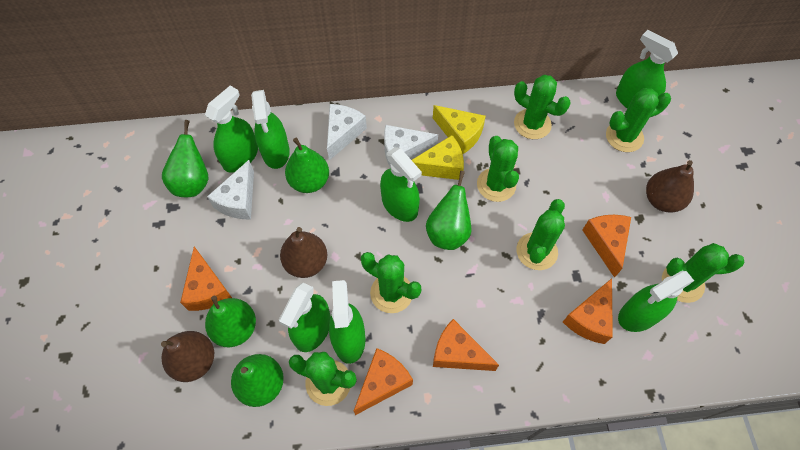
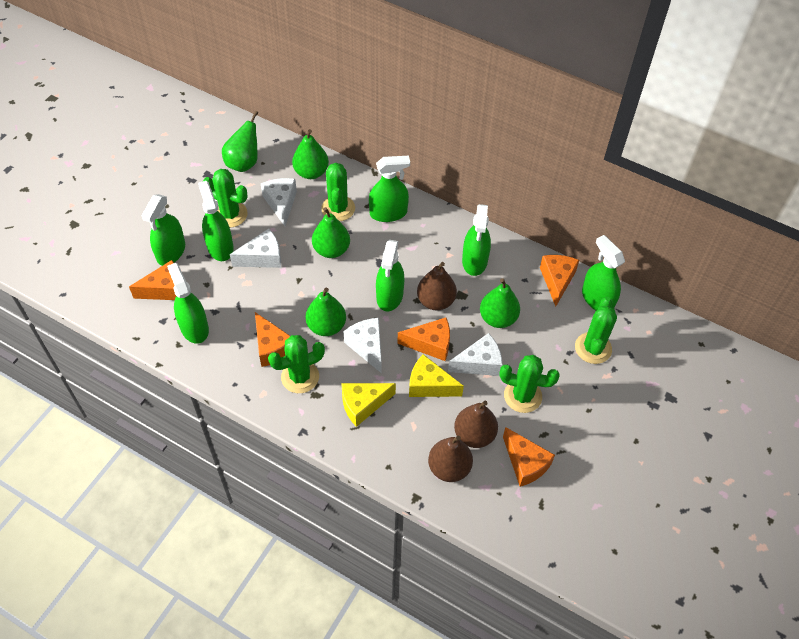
green cactus: [289,352,357,406] [361,252,421,313] [477,136,519,202] [514,75,571,139] [516,199,565,270] [606,88,671,152] [662,243,745,303] = 7 -> [203,169,248,228] [268,335,325,393] [321,163,355,221] [499,355,560,413] [575,297,617,364] = 5
white cheese: [207,160,254,219] [327,104,367,160] [384,125,438,168] = 3 -> [230,229,281,268] [261,178,297,226] [344,318,382,373] [448,333,503,376] = 4

